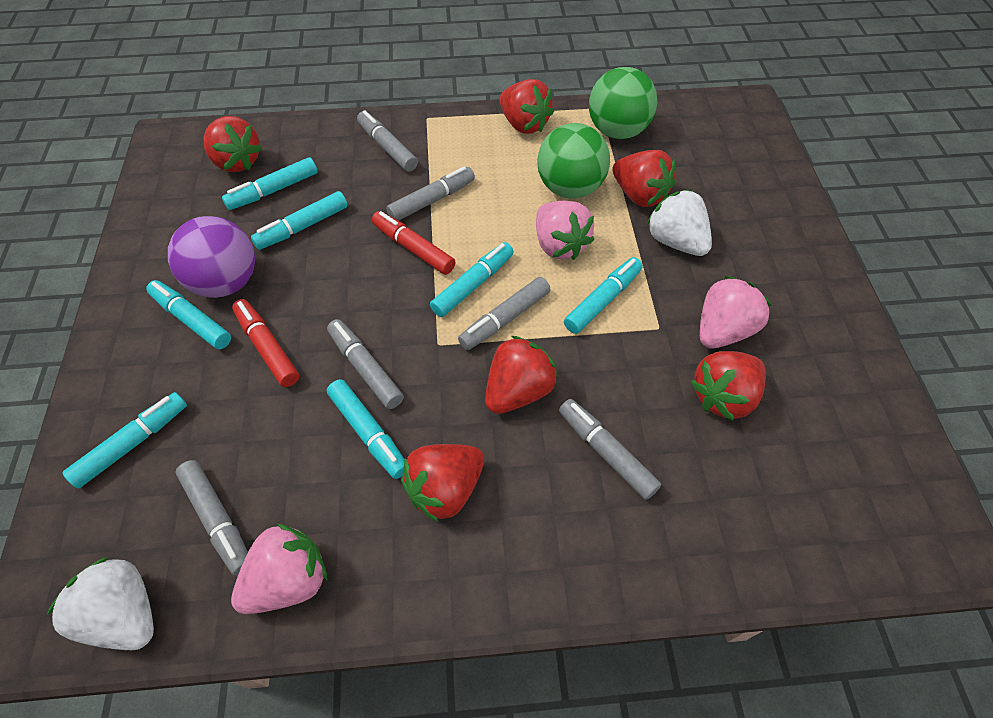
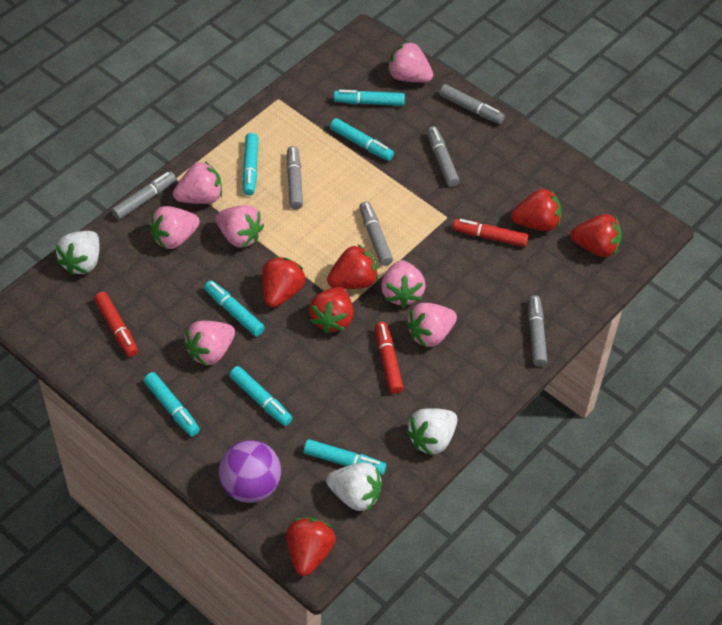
green ball: [537,123,610,199] [589,67,657,139] = 2 -> none = 0
pink strawberry: [231,523,327,614] [536,201,594,260] [700,276,772,349] = 3 -> [150,206,200,249] [173,161,222,204] [184,321,235,366] [216,205,264,248] [381,260,426,308] [387,41,433,82] [406,303,457,347] = 7
red marker: [232,299,299,387] [372,211,455,275] = 2 -> [94,292,138,357] [375,322,403,394] [453,219,528,247] = 3
white strawberry: [47,557,154,650] [646,189,712,256] = 2 -> [56,231,100,275] [326,462,382,511] [406,408,457,456] = 3

